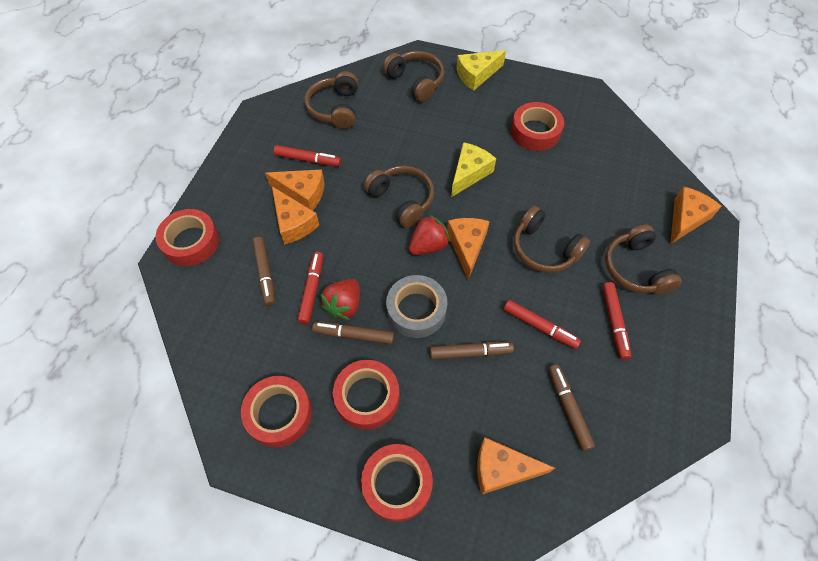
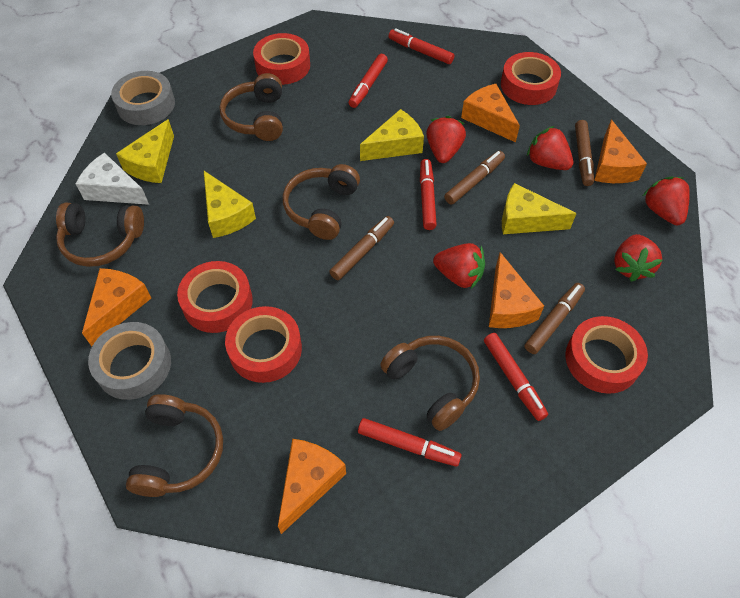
grey tape: [386,275,447,338] = 1 -> [88,322,171,400] [111,71,175,125] = 2
red marker: [274,145,341,166] [297,252,323,324] [503,300,581,349] [602,282,631,359] = 4 -> [349,54,388,108] [358,418,462,467] [389,28,454,64] [420,159,437,230] [484,333,548,421] = 5
red strawberry: [320,279,360,320] [409,214,450,255] = 2 -> [426,116,466,163] [433,243,485,289] [527,126,573,170] [614,234,662,282] [643,176,690,225] = 5
white cheese: none = 0 -> [76,152,149,205] = 1
yellow cheese: [451,142,496,197] [456,50,506,91] = 2 -> [116,119,174,183] [204,171,256,238] [360,109,424,161] [502,183,577,234] = 4

